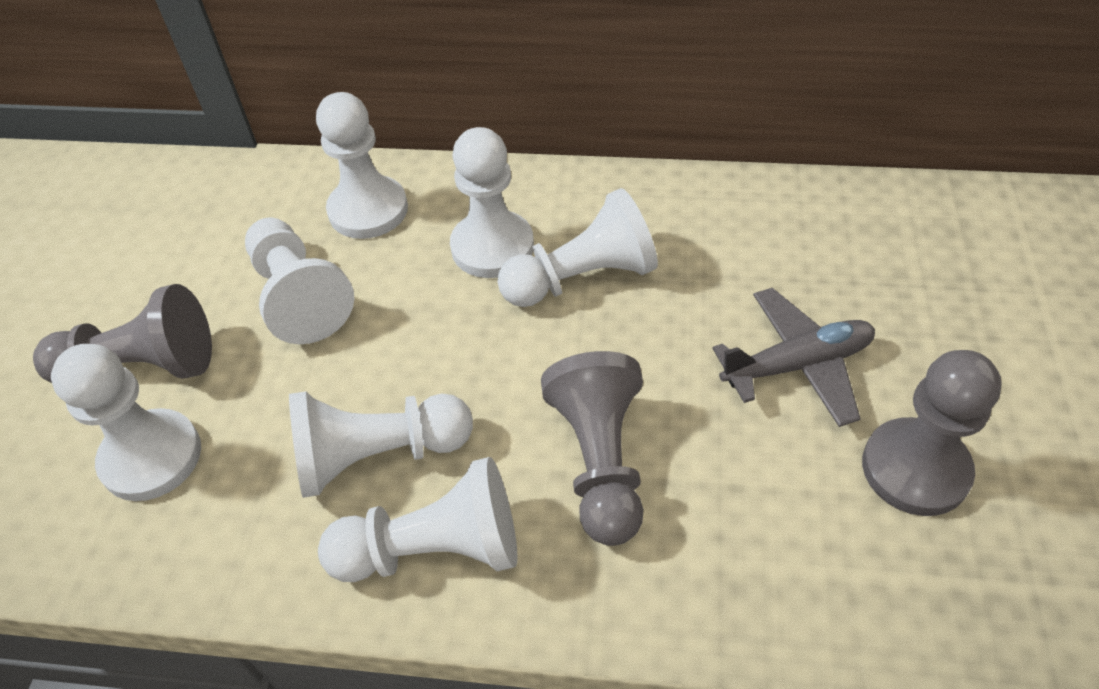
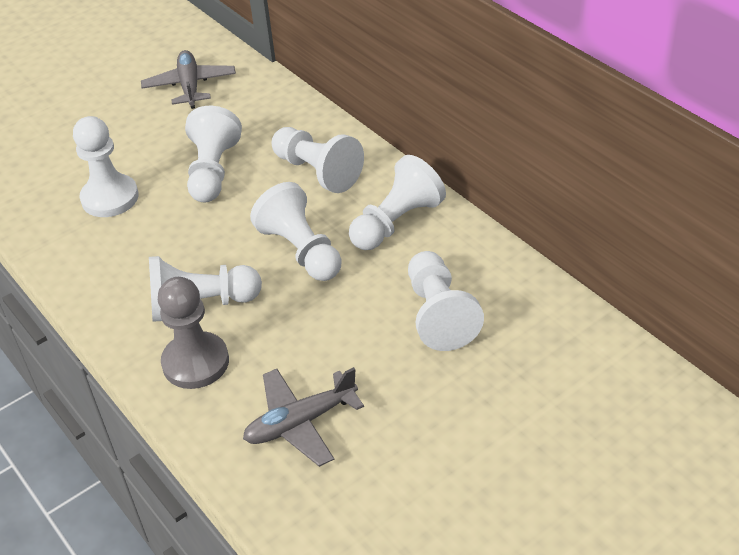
grey pawn: [33,284,212,383] [541,351,644,546] [862,350,1002,516] = 3 -> [158,277,229,389] = 1
grey plane: [712,288,875,427] = 1 -> [141,50,236,109] [243,367,364,467] = 2

